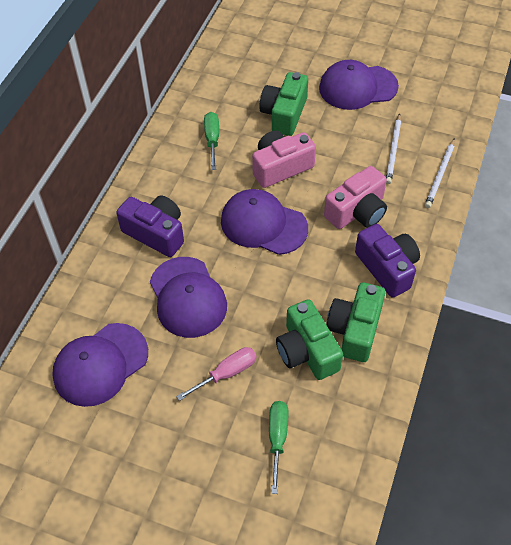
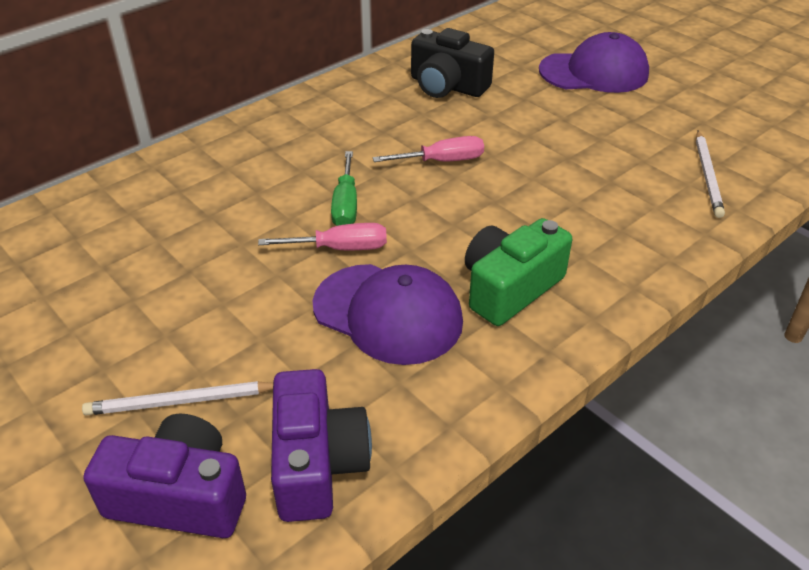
black camera: none = 0 -> [411,28,494,98] = 1
green camera: [259,72,308,136] [276,299,343,380] [327,282,385,362] = 3 -> [465,218,572,326] = 1
green screwdriver: [204,112,219,170] [269,401,288,494] = 2 -> [331,151,357,226] = 1
pink camera: [252,131,316,188] [324,166,387,229] = 2 -> none = 0
pink screwdriver: [176,347,256,401] = 1 -> [258,223,387,250] [373,136,484,162] = 2
purple cap: [52,323,148,407] [150,257,227,338] [221,189,308,255] [319,60,399,110] = 4 -> [312,264,463,365] [539,32,649,93] = 2

